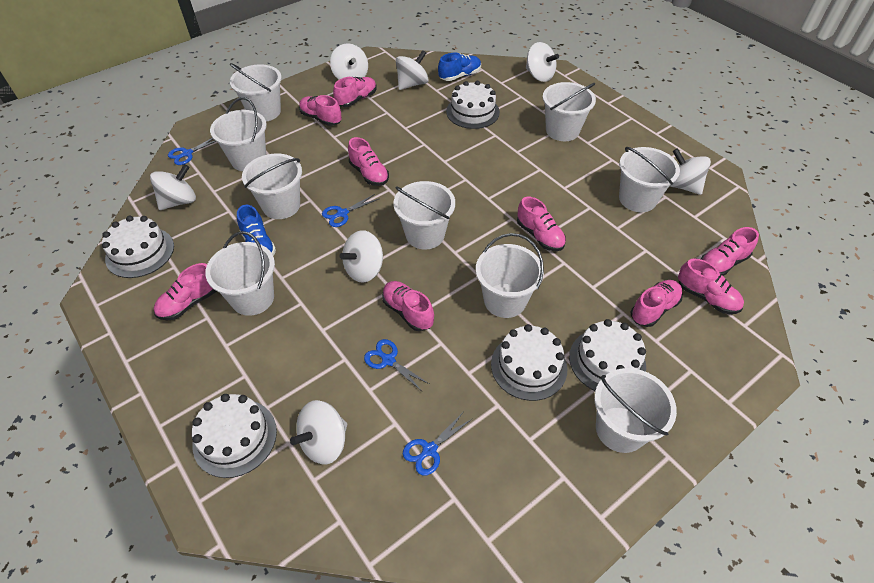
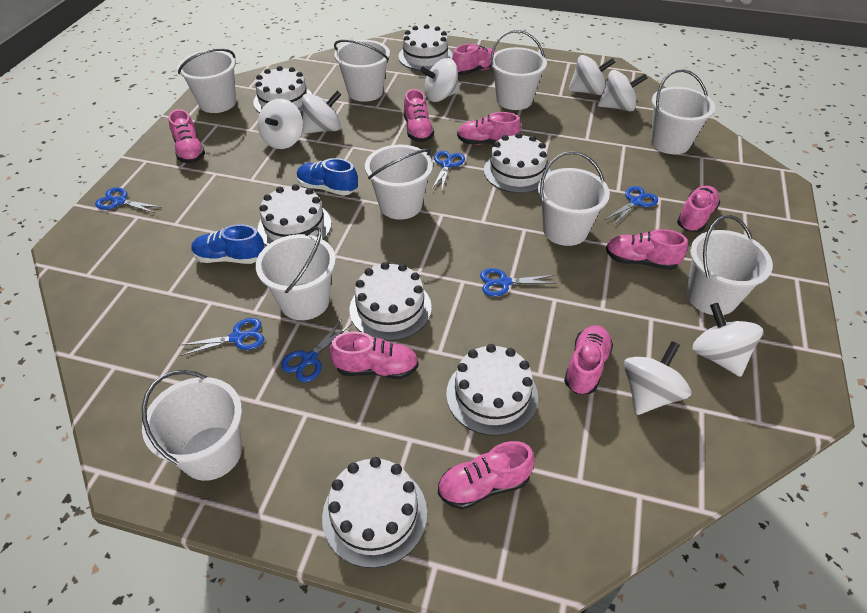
blue scissors: [168,138,216,165] [322,194,380,227] [364,339,429,391] [403,411,472,475] = 4 -> [95,187,162,213] [180,318,264,356] [281,319,352,382] [432,151,465,189] [480,268,555,296] [605,186,658,226] = 6
white cake: [102,216,174,278] [192,394,277,478] [446,81,500,129] [491,324,568,401] [569,319,646,391] = 5 -> [253,66,312,113] [257,184,331,246] [322,457,427,568] [349,262,432,341] [398,24,453,70] [446,344,538,436] [484,133,551,193] = 7

